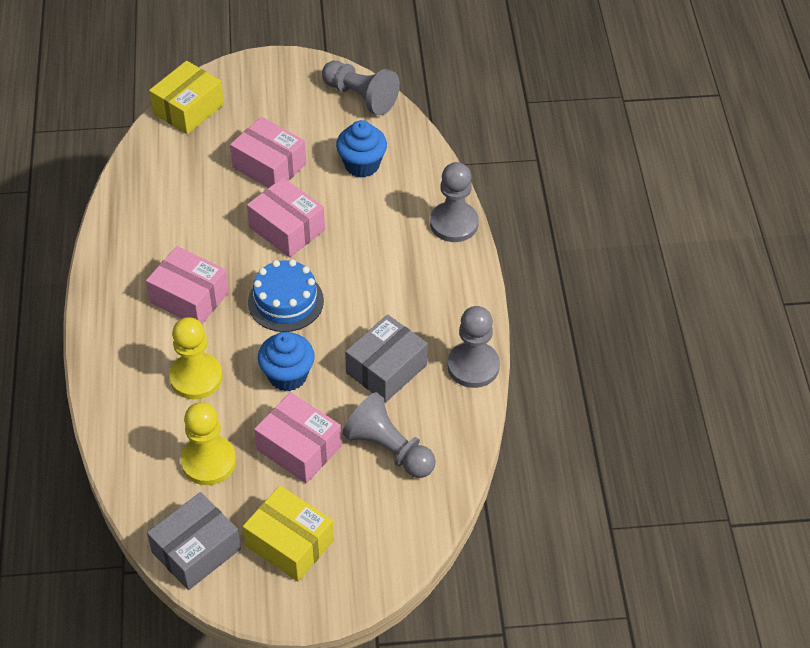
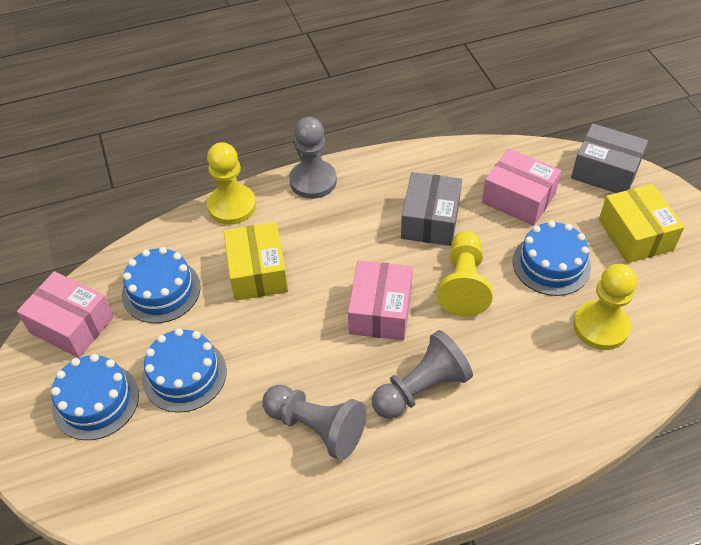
blue cake: [248,259,324,332] = 1 -> [51,354,139,440] [122,247,201,323] [142,328,227,412] [513,221,591,296] = 4
blue cupcake: [258,332,315,391] [336,120,387,177] = 2 -> none = 0
grey pawn: [322,61,400,116] [342,392,436,478] [430,162,479,242] [447,306,500,388] = 4 -> [262,385,366,461] [289,117,337,199] [372,330,473,418] = 3
pink box: [146,246,229,324] [230,117,306,188] [247,178,325,257] [254,392,342,483] = 4 -> [17,271,114,358] [348,260,413,341] [482,149,561,226] = 3
yellow pawn: [169,317,223,399] [181,402,236,485] = 2 -> [207,142,256,225] [437,231,493,317] [573,264,637,350] = 3

